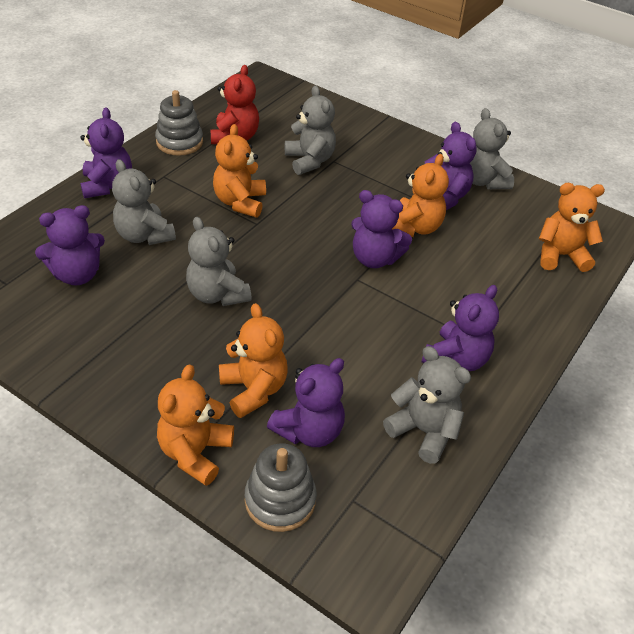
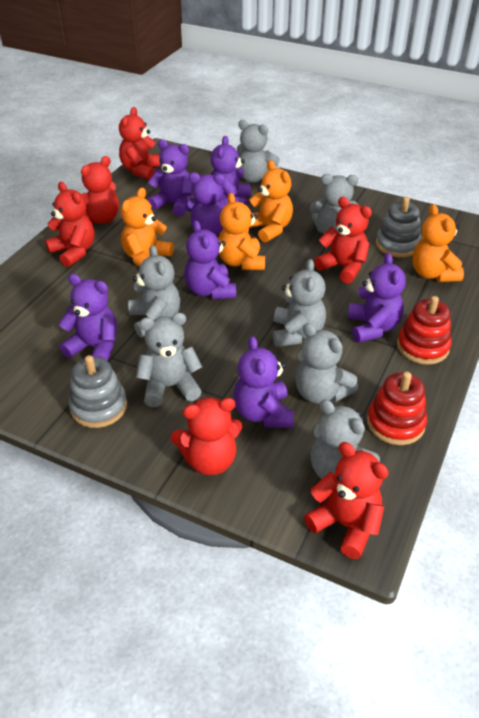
grey teddy bear: [112,159,176,245] [186,217,252,306] [285,86,336,175] [383,346,471,464] [470,108,514,189] = 5 -> [128,245,180,338] [136,313,202,407] [237,120,280,183] [273,259,326,347] [295,323,358,404] [310,174,359,234] [310,399,380,479] = 7
orange teddy bear: [157,365,234,486] [213,124,266,218] [219,303,288,418] [392,154,449,237] [539,183,605,272] = 5 -> [121,188,174,266] [218,193,265,270] [250,160,293,243] [412,204,464,282] = 4
purple teddy bear: [35,205,105,285] [80,108,132,198] [267,358,345,447] [351,190,412,268] [422,285,499,371] [425,122,477,210] = 6 -> [59,274,117,361] [148,139,193,216] [184,220,236,299] [185,173,229,235] [210,136,251,207] [234,336,294,428] [348,253,406,343] = 7
red stacking toy: none = 0 -> [367,372,427,445] [397,296,452,365] = 2
red teddy bear: [211,65,259,144] = 1 -> [45,182,94,267] [81,156,119,225] [119,107,161,180] [171,397,242,475] [304,442,389,559] [314,197,372,284] = 6

